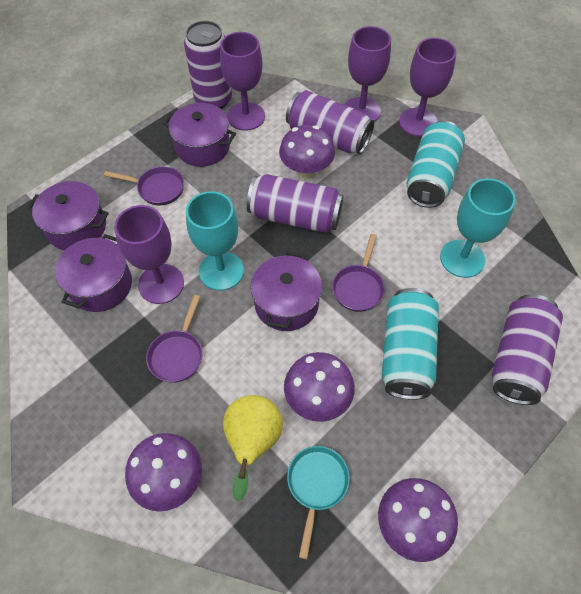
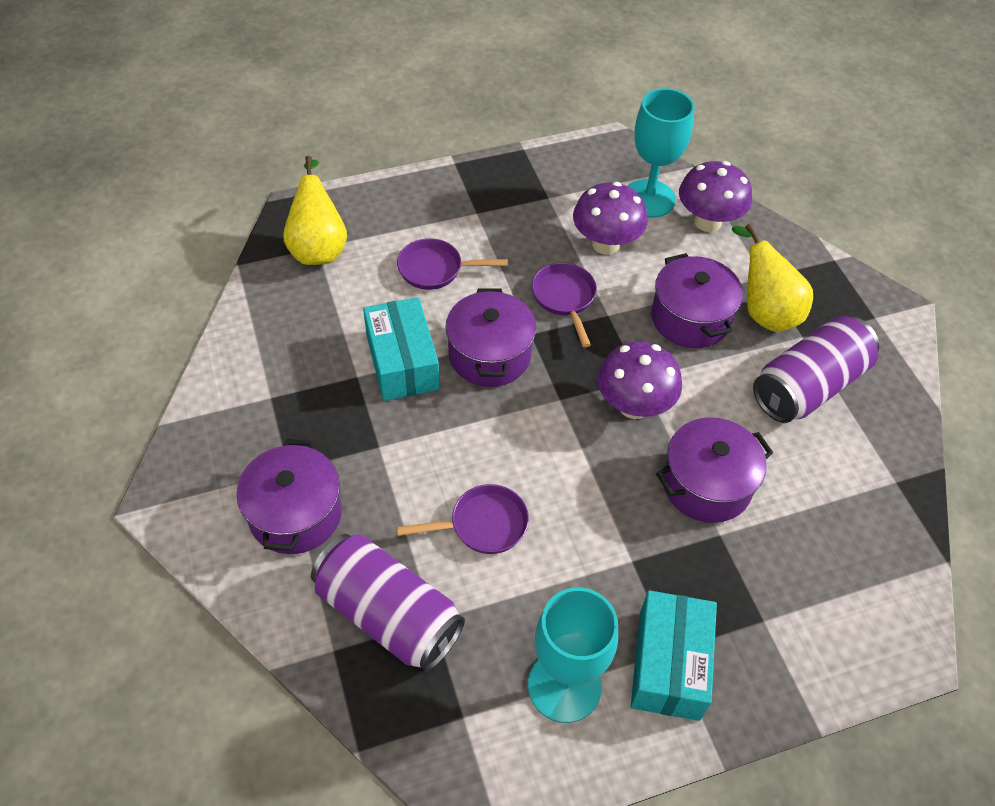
purple can: [184,21,232,109] [247,174,343,233] [286,90,374,154] [492,294,563,405] = 4 -> [311,534,465,672] [753,316,879,423] = 2
purple goblet: [114,205,184,304] [220,32,265,131] [344,26,391,122] [399,38,457,137] = 4 -> none = 0
purple mushroom: [125,433,202,512] [279,125,335,179] [284,352,355,422] [378,478,458,562] = 4 -> [573,182,648,255] [598,341,682,419] [679,161,752,232] = 3
turquoise box: none = 0 -> [363,297,440,401] [631,590,717,721] = 2
turquoise can: [382,288,439,400] [407,121,465,208] = 2 -> none = 0
turquoise pan: [287,446,350,559] = 1 -> none = 0
yellow pear: [223,395,283,502] = 1 -> [283,156,347,265] [732,223,813,332] = 2

